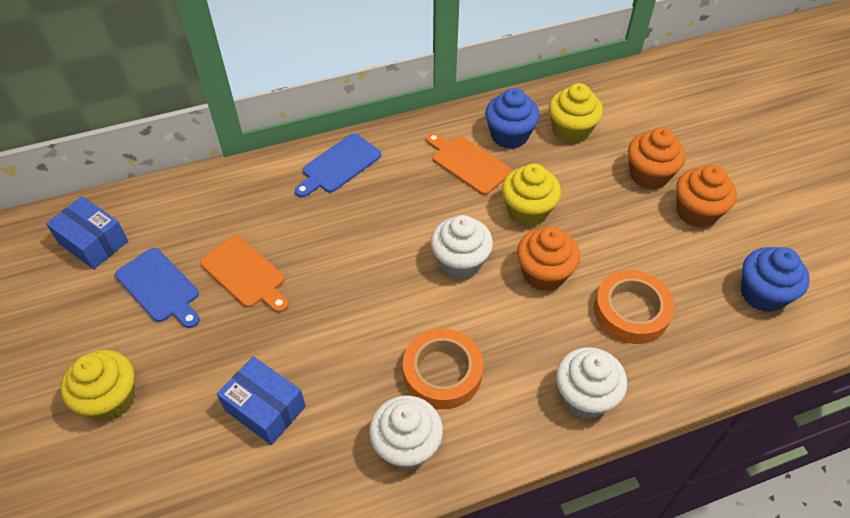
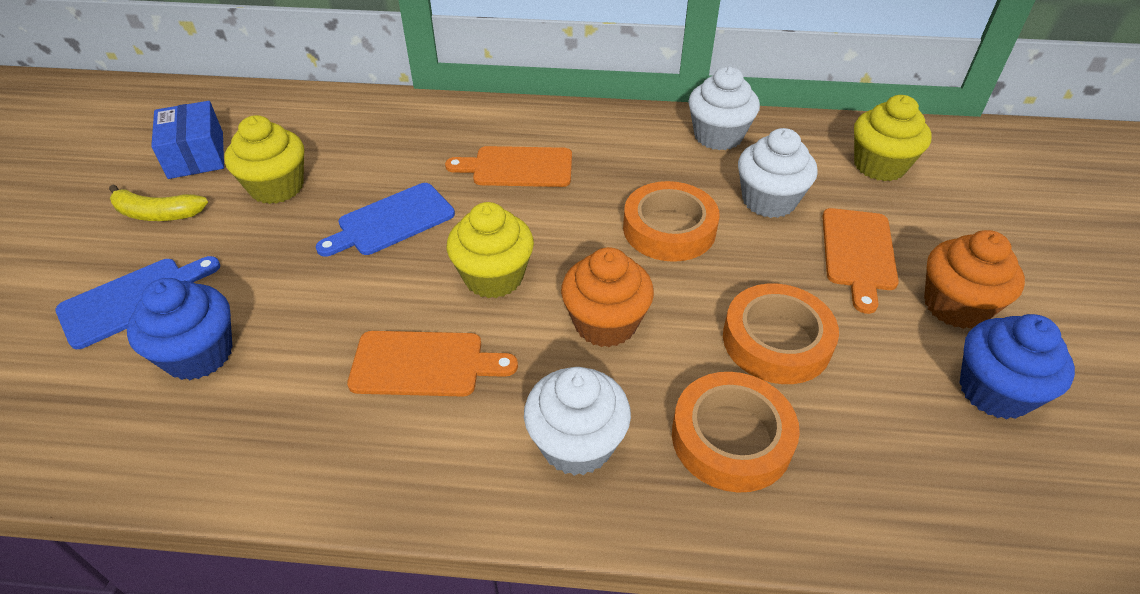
blue box: [46,196,128,269] [217,356,306,445] = 2 -> [151,101,224,179] = 1
orange cupcake: [517,227,580,291] [628,127,686,190] [676,165,737,228] = 3 -> [561,247,654,347] [924,230,1025,329] = 2
orange cutting board: [200,235,289,313] [426,133,512,195] = 2 -> [347,331,518,396] [445,146,572,187] [822,208,899,314] = 3
orange tape: [403,329,483,409] [594,270,674,344] = 2 -> [623,181,720,262] [672,372,800,493] [723,284,839,384] = 3
yellow banana: none = 0 -> [109,184,208,221] = 1

